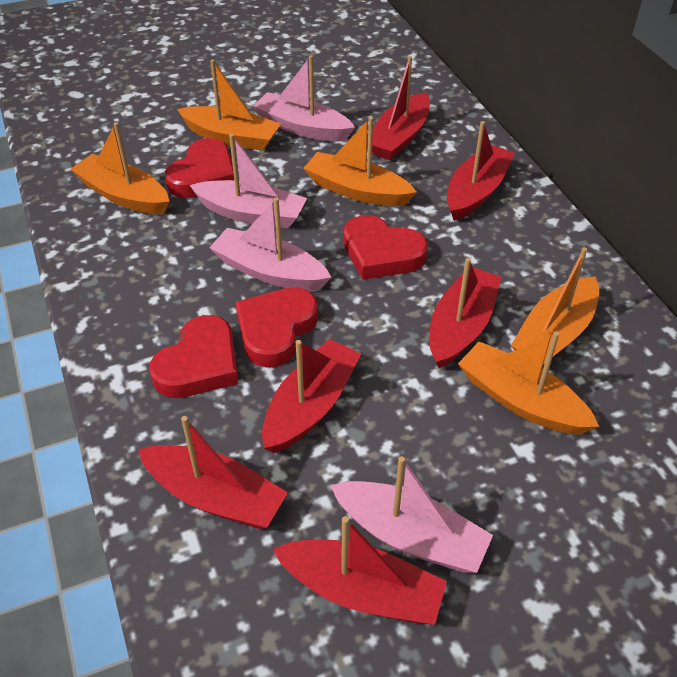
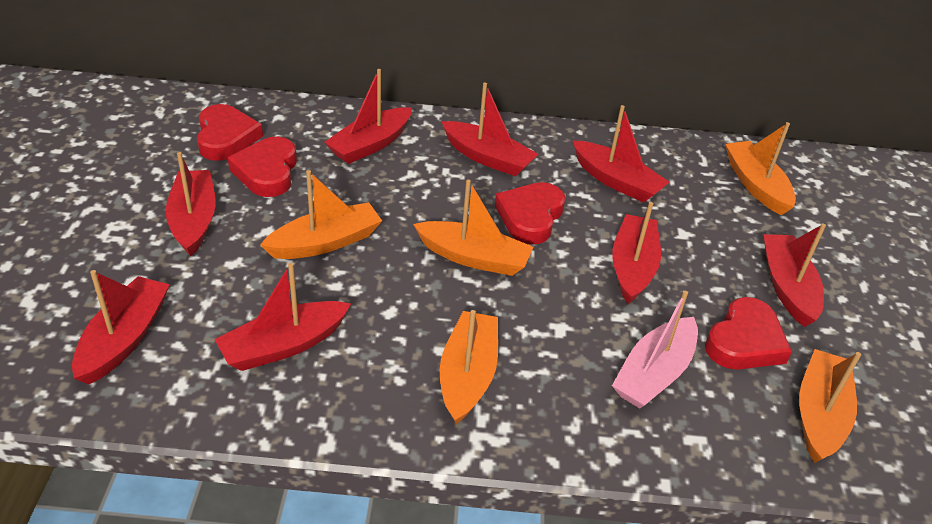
pink boat: [190,134,307,228] [209,197,331,291] [253,55,355,142] [330,456,493,573] = 4 -> [612,291,698,408] = 1
red boat: [138,416,288,529] [262,339,361,453] [273,516,447,625] [367,56,430,160] [430,258,501,368] [447,121,515,221] = 6 -> [72,270,170,385] [166,152,216,256] [215,263,351,371] [324,69,412,164] [441,82,538,177] [572,105,670,203] [612,202,661,304] [763,223,826,327] = 8

